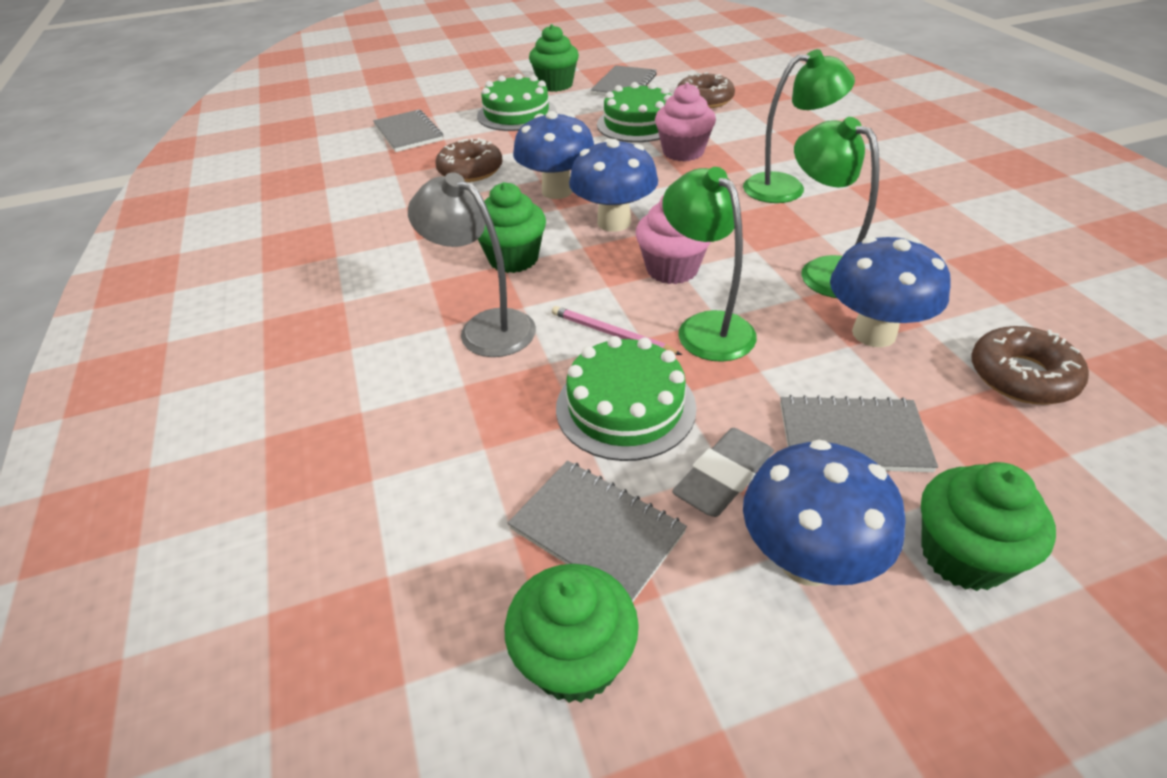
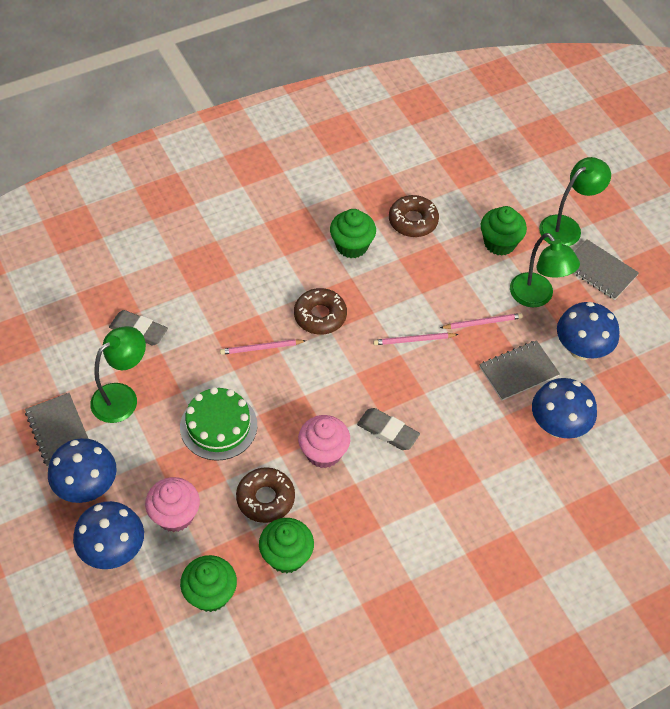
green cake: [477,73,557,131] [556,336,696,461] [597,82,672,142] = 3 -> [180,387,257,461] = 1
grey eraser: [672,428,774,517] = 1 -> [109,310,168,346] [357,408,420,450] = 2
grey lamp: [408,172,536,357] = 1 -> none = 0
grey notebook: [373,109,443,152] [508,460,687,602] [591,65,657,96] [780,395,938,472] = 4 -> [25,393,88,467] [479,340,560,400] [574,239,639,300] = 3
pink pencil: [552,306,682,355] = 1 -> [220,339,306,355] [373,333,459,345] [440,313,523,329] = 3

